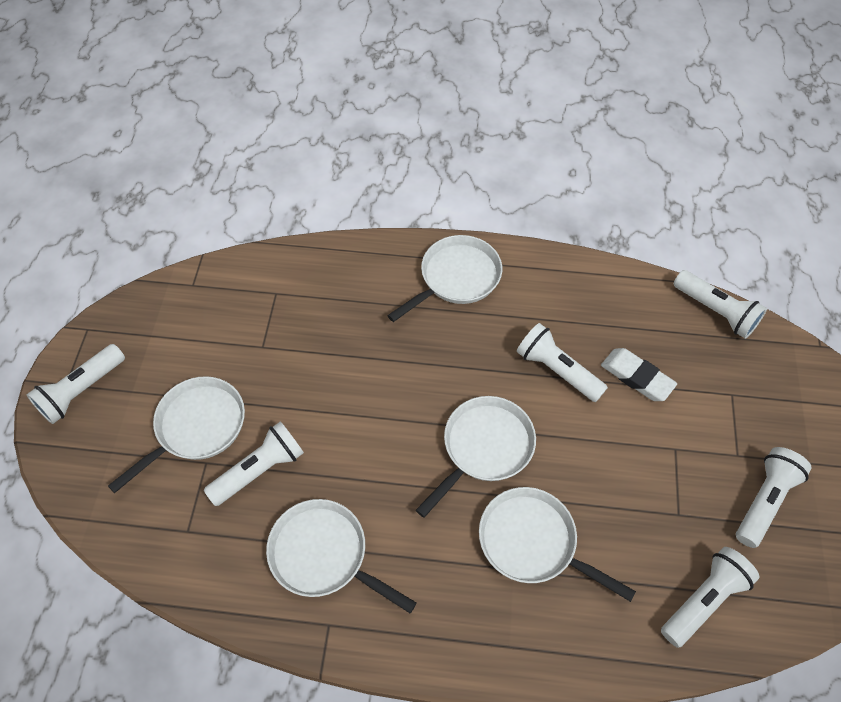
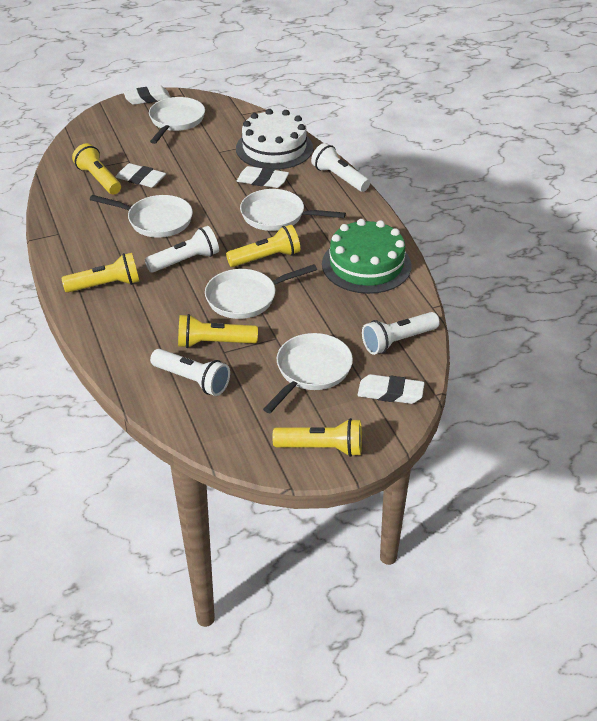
green cake: none = 0 -> [322,219,412,294] = 1
white cake: none = 0 -> [236,109,313,170] = 1
white eraser: [601,348,677,401] = 1 -> [116,163,166,188] [123,86,171,105] [237,166,289,188] [358,374,424,404] = 4
white flashlight: [26,344,125,424] [204,421,304,506] [517,323,608,402] [661,547,759,648] [673,270,767,339] [736,447,812,548] = 6 -> [145,226,219,272] [150,349,230,396] [311,143,370,192] [362,312,440,355] = 4
yellow flashlight: none = 0 -> [61,253,139,293] [72,143,121,194] [178,314,258,348] [226,225,300,267] [272,418,362,457] = 5

